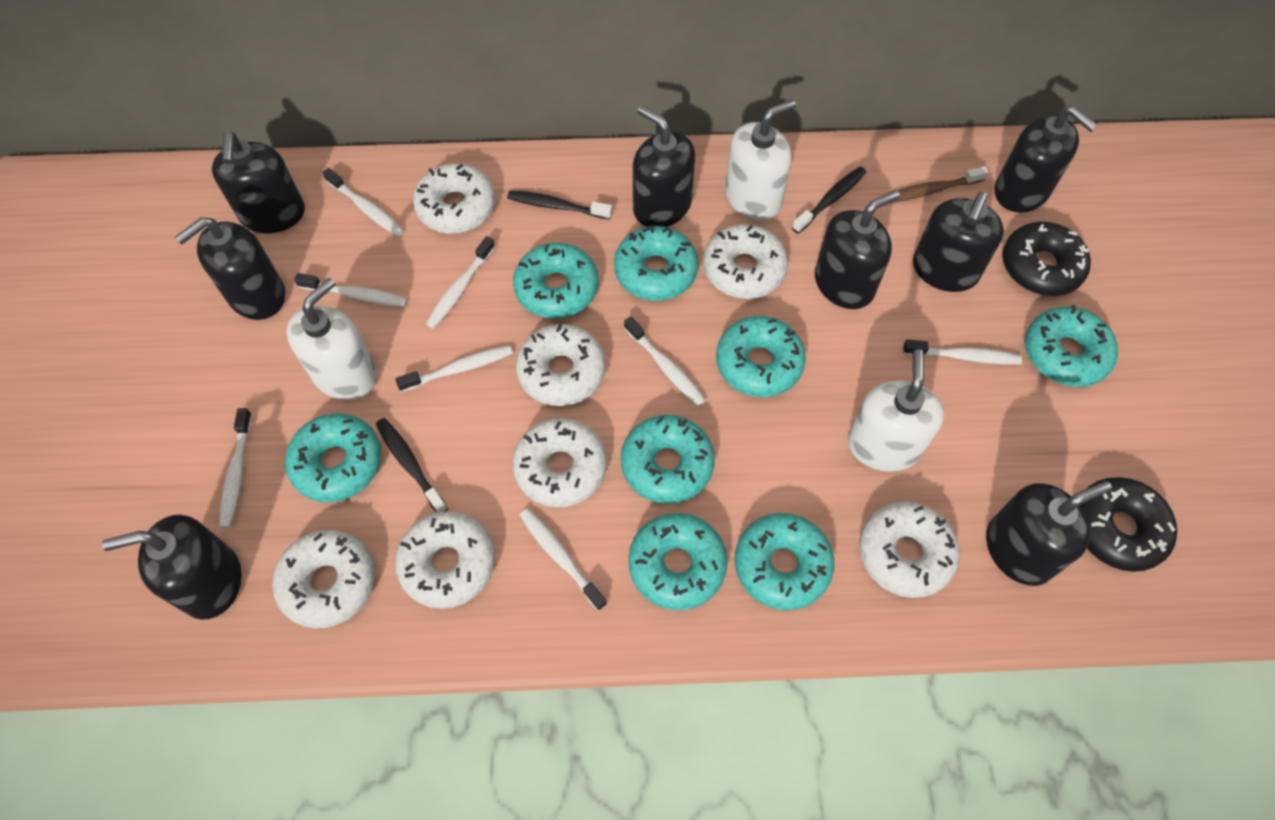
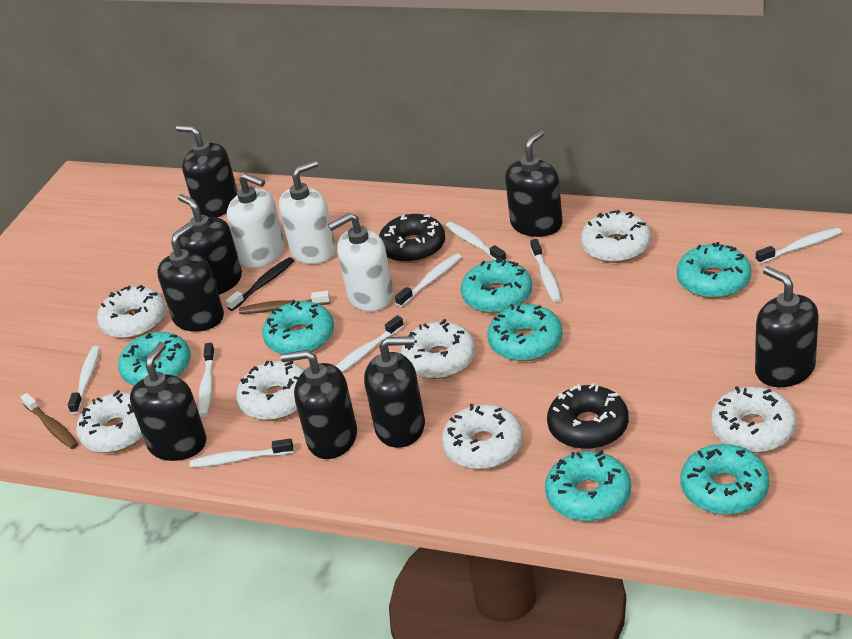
black toothbrush: [376,418,448,513] [507,191,612,219] [792,167,866,234] = 3 -> [225,257,294,311] = 1
brown toothbrush: [891,166,989,203] = 1 -> [21,393,78,449] [239,291,330,314] = 2
turquoise donut: [285,413,381,502] [513,243,599,319] [614,226,699,301] [621,415,715,504] [628,513,728,610] [716,316,806,397] [735,513,834,610] [1025,305,1118,387] = 8 -> [118,332,191,386] [262,300,334,354] [461,258,532,313] [487,304,563,361] [545,450,631,521] [677,242,751,298] [680,444,769,515] = 7

